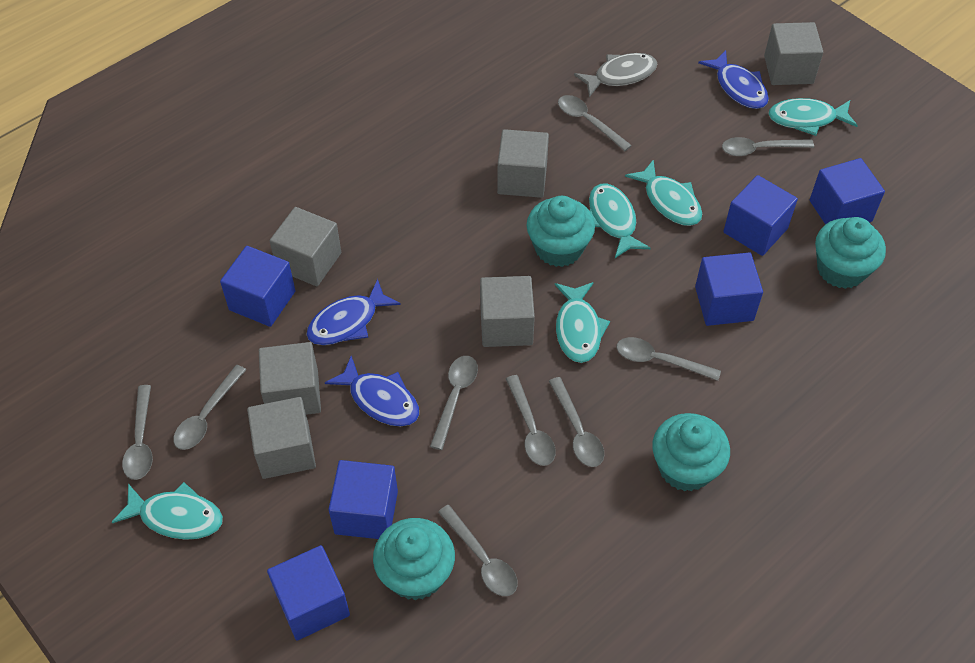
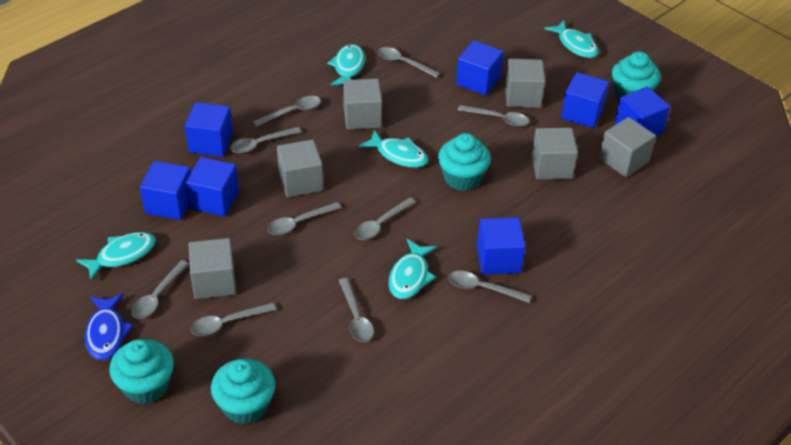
blue cube: [220,246,295,327] [267,545,350,641] [328,460,398,539] [695,252,763,326] [723,175,798,256] [810,158,885,225] = 6 -> [140,161,191,220] [185,102,233,157] [186,157,239,217] [456,41,504,95] [477,217,526,274] [561,72,609,128] [615,87,670,136] = 7
blue fish: [306,279,401,345] [325,356,419,426] [698,50,769,109] = 3 -> [85,294,133,360] = 1
grey fish: [574,53,657,97] = 1 -> none = 0
grey spoon: [122,385,153,480] [173,365,246,450] [430,356,478,450] [438,505,518,596] [506,375,556,466] [549,377,604,467] [558,95,632,151] [617,337,721,381] [722,137,814,156] = 9 -> [131,260,189,319] [190,303,276,336] [230,127,301,154] [253,96,321,127] [267,202,341,235] [339,278,374,342] [354,197,416,240] [378,47,440,78] [448,271,531,303] [458,105,529,127] = 10

